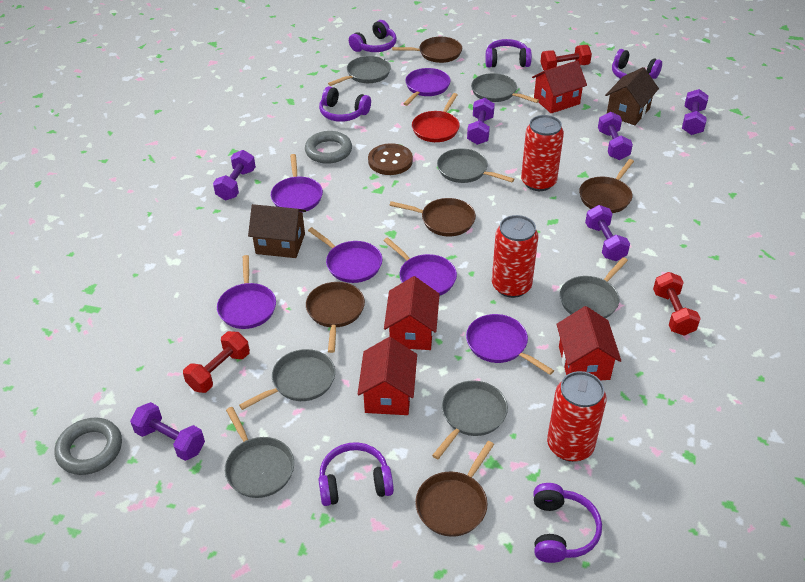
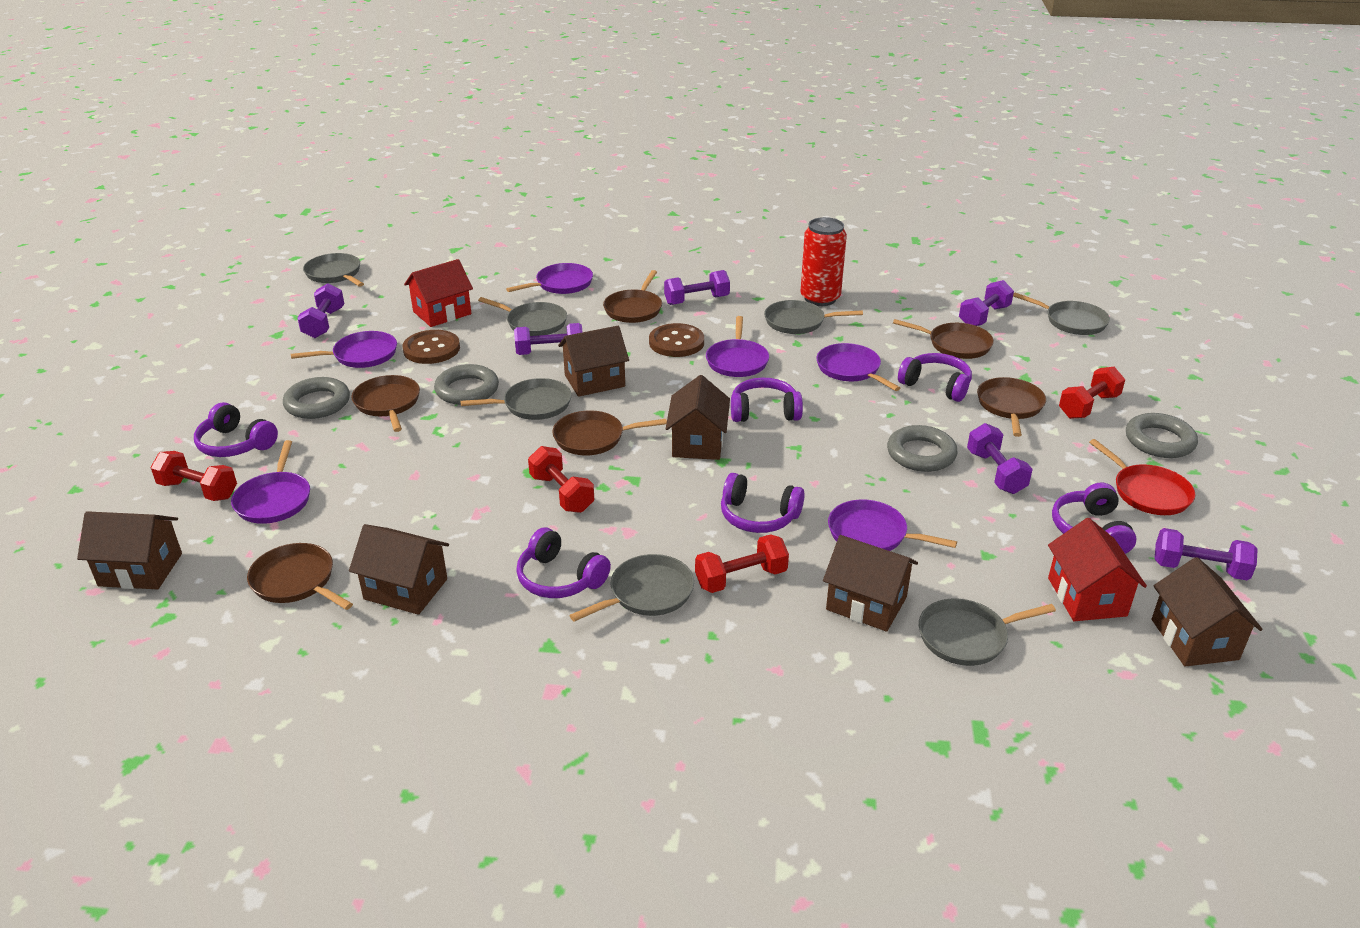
brown button: [368,143,413,175] = 1 -> [402,330,460,364] [649,323,704,357] = 2
brown house: [248,204,306,258] [605,67,659,125] = 2 -> [77,511,182,589] [349,524,449,615] [558,326,629,397] [666,375,730,460] [823,535,918,632] [1151,557,1263,667] = 6
brown pan: [306,282,365,353] [389,198,476,236] [392,37,462,63] [415,441,494,537] [579,159,634,213] = 5 -> [247,543,353,610] [351,375,420,432] [552,410,667,455] [603,270,662,323] [893,319,994,359] [977,377,1046,437] = 6
grey ring: [55,417,122,475] [305,131,352,164] = 2 -> [283,377,350,419] [434,364,499,405] [887,425,958,472] [1126,413,1198,458] = 4
red can: [492,215,539,298] [521,115,564,191] [547,371,607,462] = 3 -> [800,217,847,306] = 1
red dumbbell: [183,331,250,393] [540,45,592,71] [653,272,701,336] = 3 -> [150,451,237,501] [528,446,594,513] [695,534,789,593] [1059,367,1125,419] = 4
red house: [358,337,417,415] [384,276,440,350] [532,60,587,113] [556,306,621,381] = 4 -> [404,259,473,327] [1048,518,1147,621] = 2

